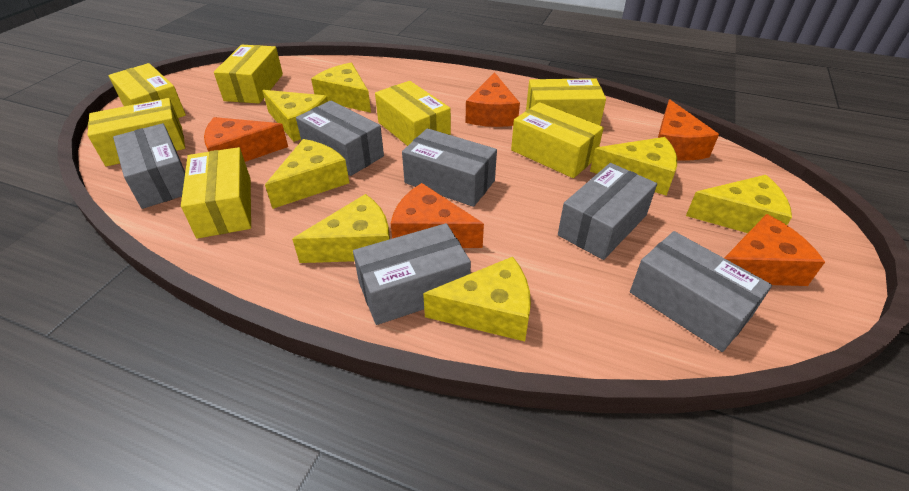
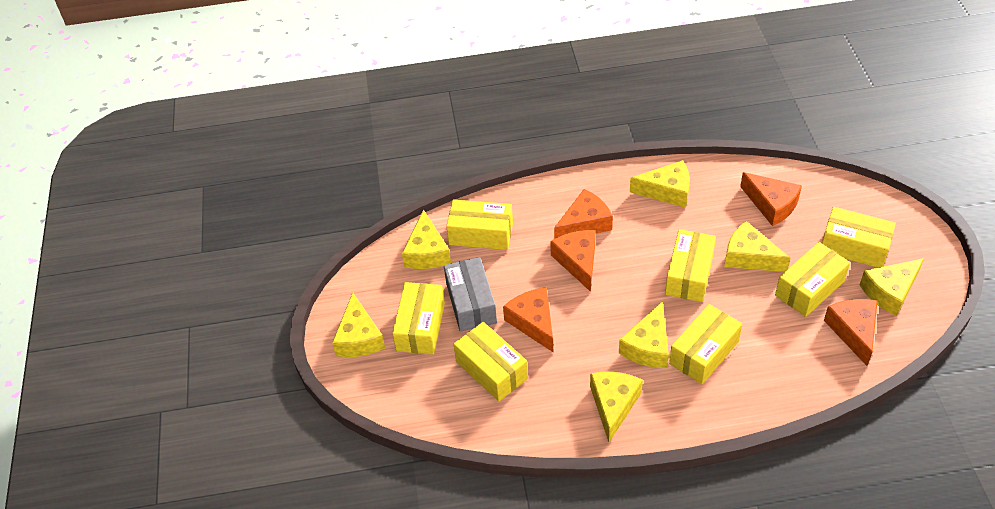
grey box: [113,123,185,209] [296,101,384,176] [353,223,471,325] [402,128,497,207] [558,163,657,260] [630,231,772,352] = 6 -> [444,257,497,332] = 1

